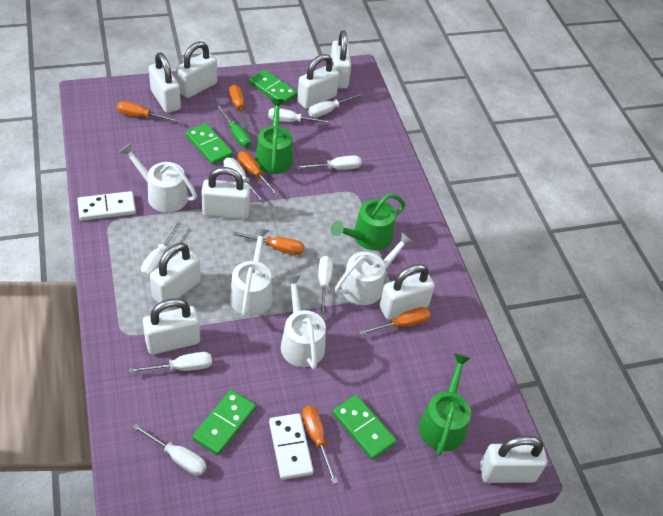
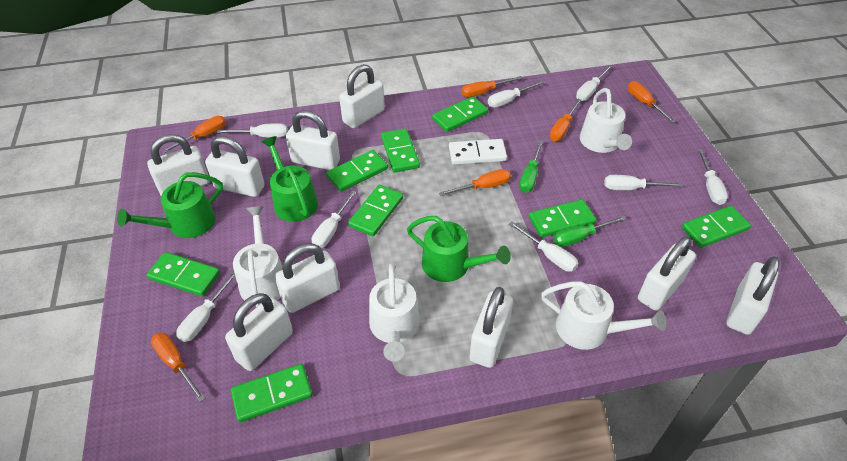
green domino: [186,123,233,165] [192,390,256,455] [249,70,298,105] [333,395,397,460] = 4 -> [147,252,220,296] [231,364,312,422] [326,150,388,192] [348,185,403,236] [381,128,420,173] [432,96,488,132] [529,199,596,238] [682,206,751,248] = 8
green screwdriver: [216,105,252,148] = 1 -> [520,141,543,193] [553,216,626,247] = 2
white domino: [77,191,136,221] [269,413,314,480] = 2 -> [449,139,507,165] = 1

